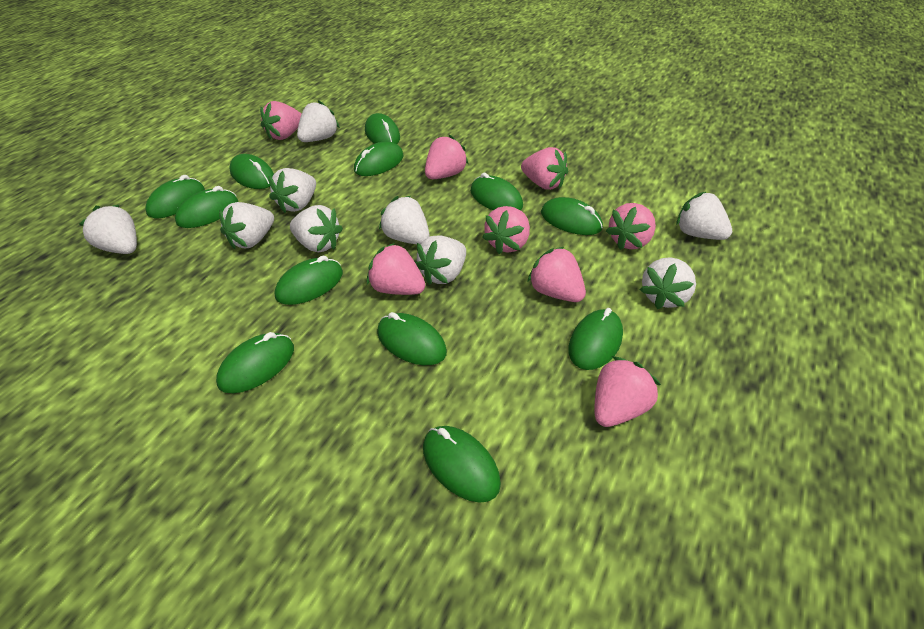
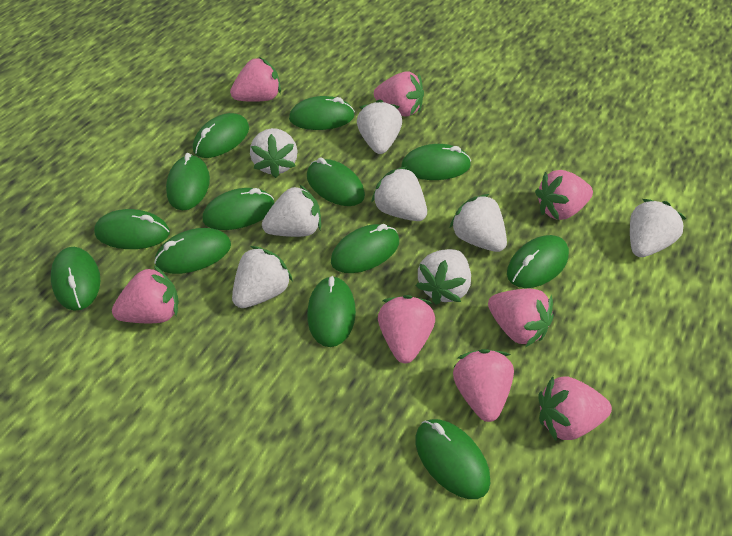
green mouse: [146,175,205,218] [175,186,238,228] [216,332,294,393] [229,154,274,189] [275,255,343,305] [354,142,404,176] [365,113,400,144] [377,312,447,365] [423,426,501,503] [470,173,523,210] [541,197,603,235] [569,308,623,370] = 12 -> [51,247,100,311] [94,209,170,249] [154,228,231,274] [166,153,210,210] [193,113,249,158] [203,188,274,230] [289,96,355,130] [307,157,365,206] [307,276,356,347] [331,224,399,273] [401,144,471,180] [415,419,490,499] [507,235,569,288] = 13
white strawberry: [79,205,137,254] [219,202,274,249] [268,168,316,213] [290,205,343,252] [297,100,340,142] [379,196,430,245] [415,235,466,285] [640,257,696,309] [676,192,732,240] = 9 -> [232,246,293,308] [250,128,297,178] [262,184,321,237] [357,99,402,154] [371,166,427,221] [416,249,471,305] [450,194,507,252] [630,199,686,257] = 8

